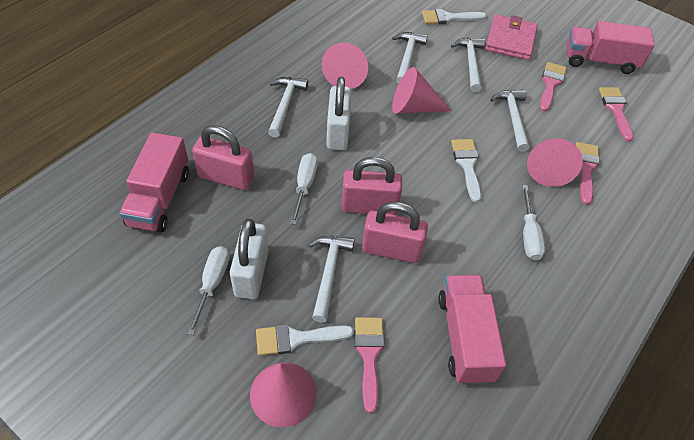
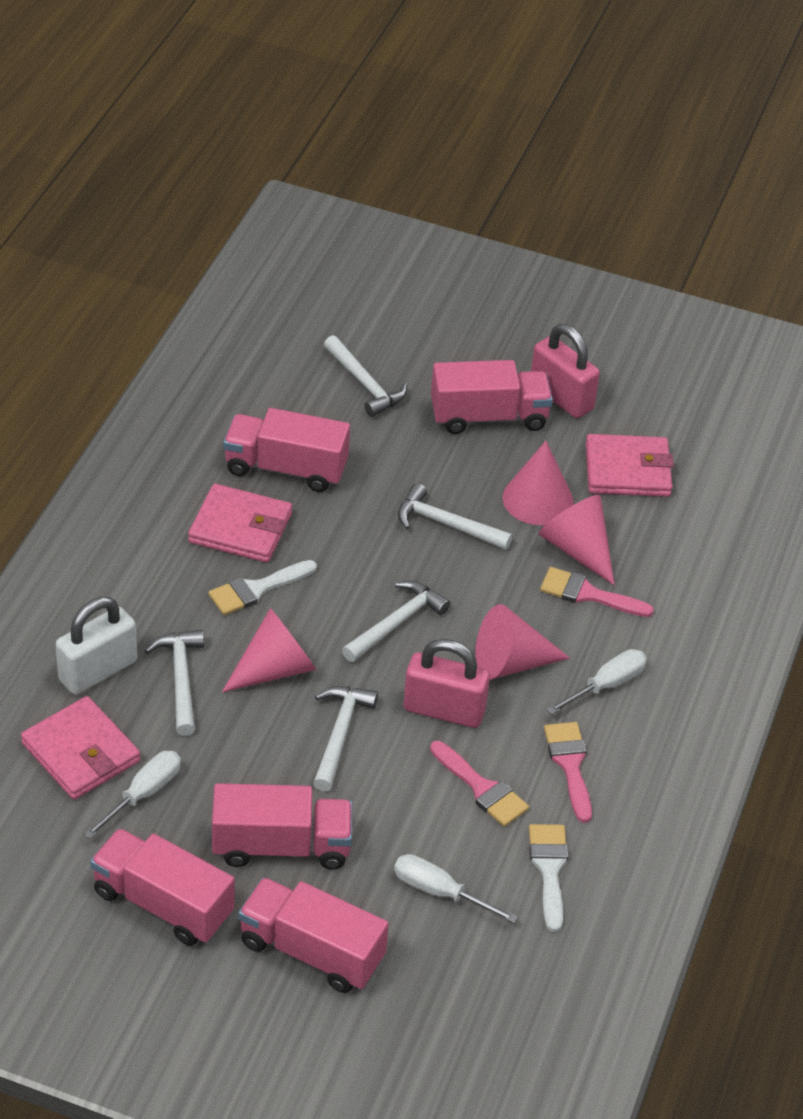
pink brush: [355,317,384,413] [540,62,567,112] [576,142,600,205] [599,87,634,142] = 4 -> [430,741,529,827] [540,567,654,617] [544,722,592,823] = 3
pink padlock: [192,125,254,190] [341,157,402,215] [362,202,428,263] = 3 -> [404,639,490,728] [531,324,600,418] = 2
pink truck: [119,132,189,232] [438,275,506,385] [567,21,655,74] = 3 -> [90,828,235,946] [212,783,352,870] [223,408,350,492] [238,877,389,993] [431,360,553,434] = 5
pink wallet: [485,14,538,60] = 1 -> [21,696,141,800] [188,484,292,563] [586,434,674,497] = 3
white brush: [256,324,354,356] [422,9,487,24] [451,139,481,202] = 3 -> [208,560,317,615] [529,824,568,932] = 2
white padlock: [230,219,268,299] [326,77,351,150] = 2 -> [56,597,137,695] = 1

